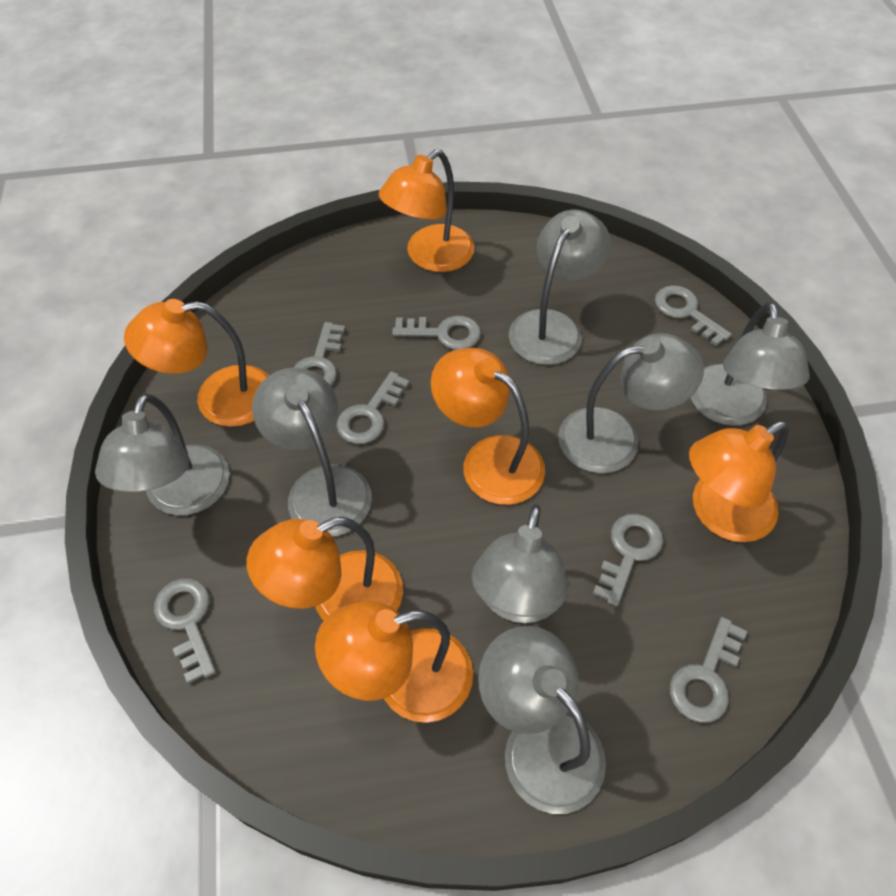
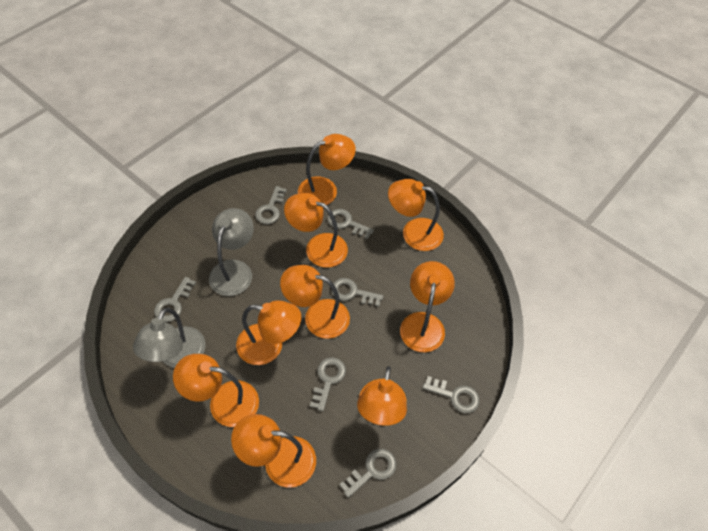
grey lamp: [95,393,229,515] [252,368,372,537] [472,505,568,623] [478,626,606,814] [509,209,611,365] [558,333,704,473] [690,302,810,426] = 7 -> [133,308,205,368] [209,208,254,296] = 2
orange lamp: [124,299,269,427] [247,517,403,621] [315,601,473,723] [379,149,475,272] [431,348,545,505] [689,421,789,542] = 6 -> [173,354,259,427] [231,414,316,488] [236,301,301,365] [280,265,350,339] [284,193,348,268] [298,134,356,205] [357,366,407,426] [388,179,444,251] [400,261,455,352] = 9

